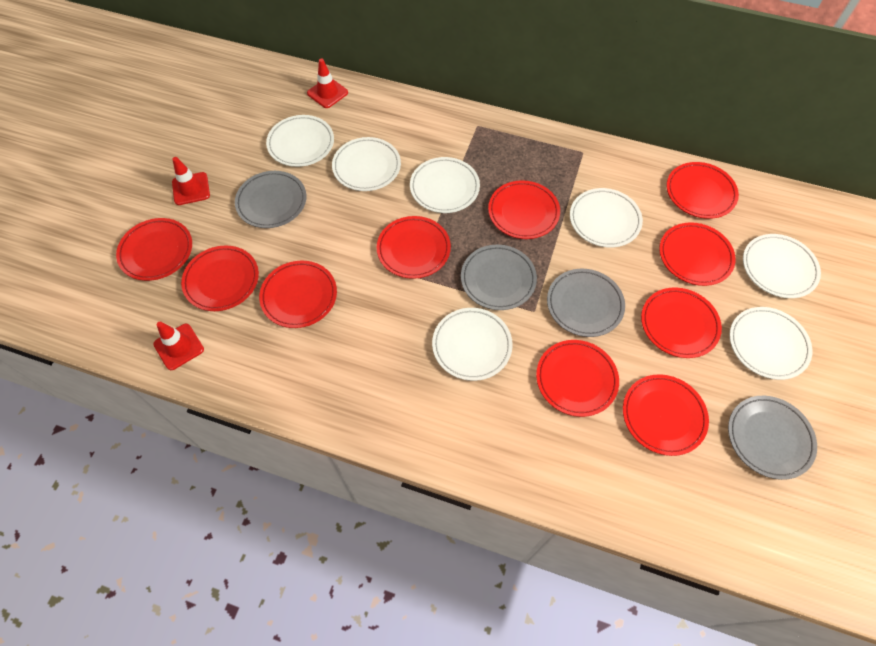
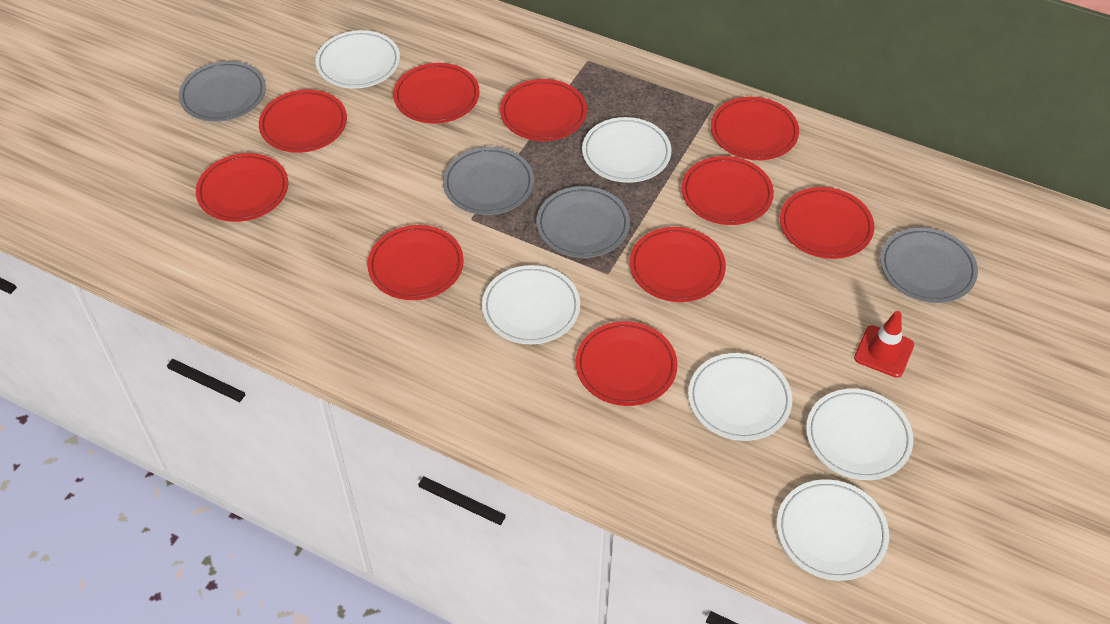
red traffic cone: [153,322,204,370] [172,157,210,205] [307,58,348,108] = 3 -> [854,311,914,378] = 1
white plate: [266,115,334,167] [332,137,401,191] [410,157,480,213] [432,308,513,381] [570,188,643,248] [729,307,812,380] [743,234,821,298] = 7 -> [316,30,400,88] [482,265,580,344] [582,117,672,183] [688,353,792,441] [777,479,889,581] [806,389,913,480] = 6

